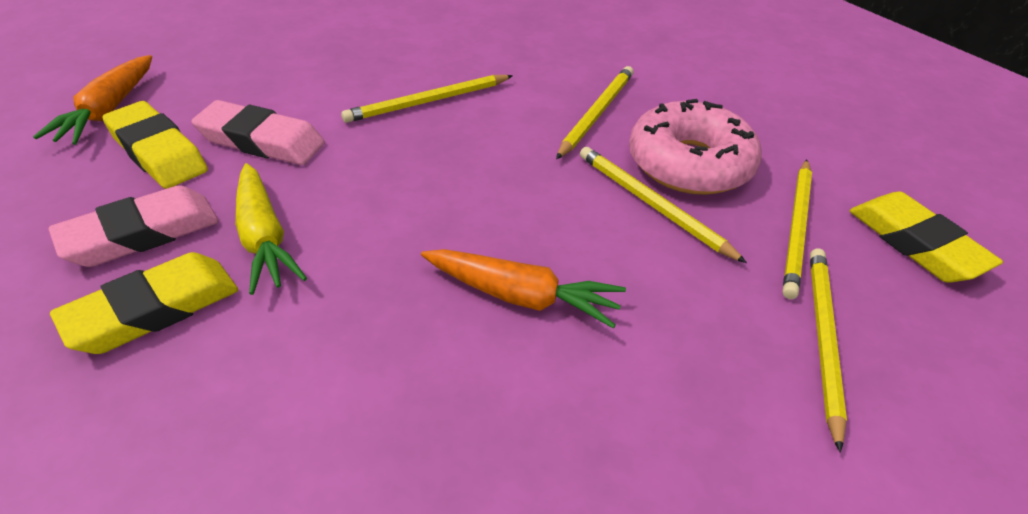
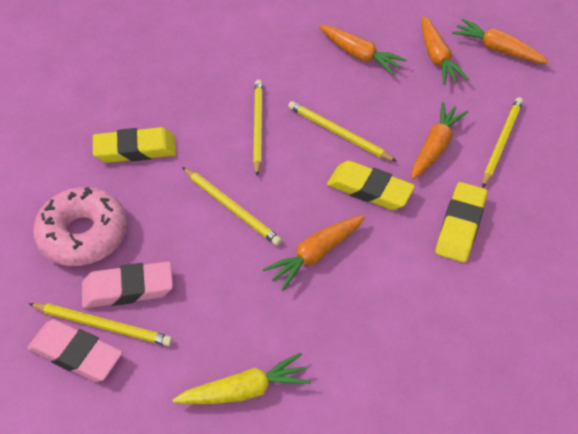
orange carrot: [33,55,152,145] [421,249,626,328] = 2 -> [263,215,365,291] [319,25,407,75] [412,102,468,179] [422,16,469,85] [452,19,549,63] = 5

